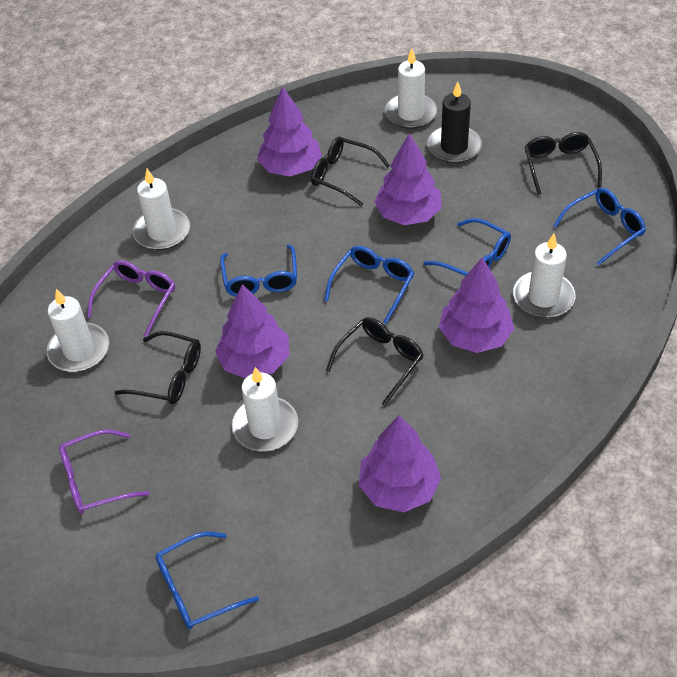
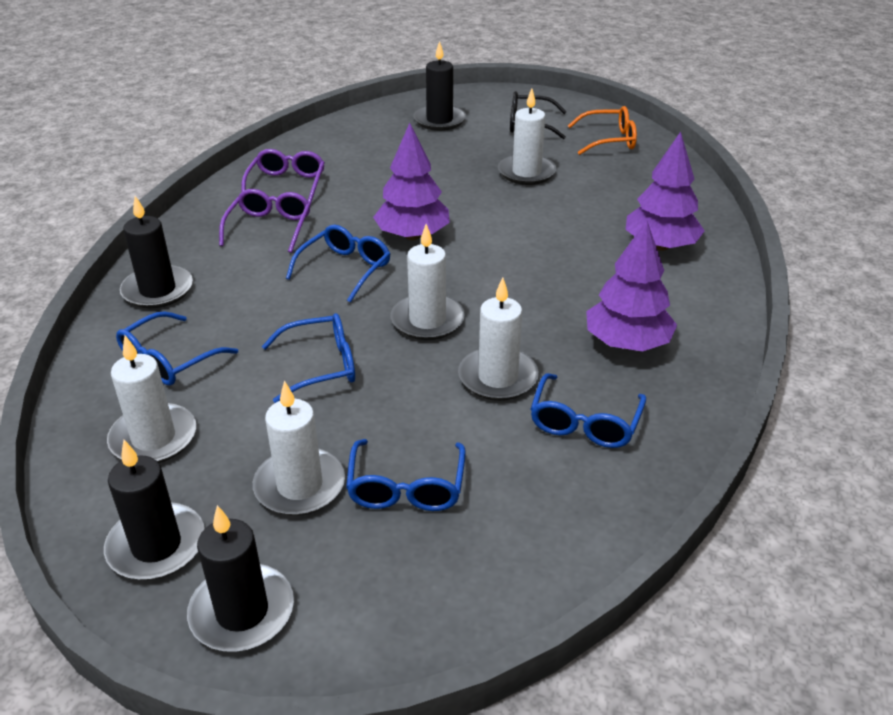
black candle: [427,82,482,163] = 1 -> [104,440,205,580] [120,196,193,308] [187,505,294,652] [413,41,466,131] = 4
black glasses: [114,331,201,404] [311,137,390,206] [326,317,424,406] [525,132,602,195] = 4 -> [510,91,566,139] = 1
orange glasses: none = 0 -> [568,106,637,155] = 1
purple tree: [215,284,290,378] [257,86,322,176] [359,415,441,512] [374,133,442,225] [439,257,514,353] = 5 -> [373,123,450,240] [586,220,677,351] [625,132,705,251] = 3

